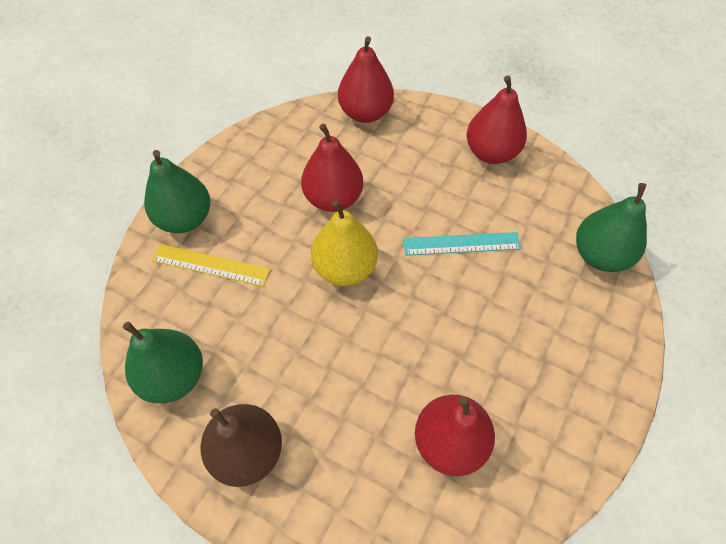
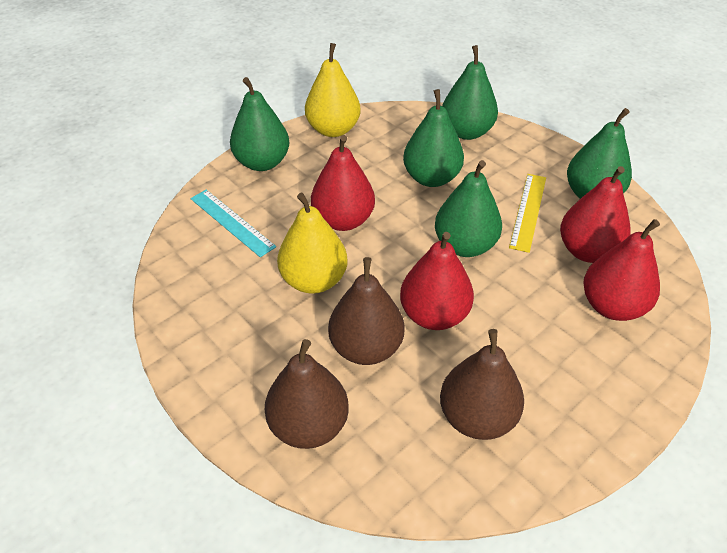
brown pear: [201,404,282,487] = 1 -> [265,339,349,449] [328,257,405,365] [440,329,524,440] = 3
green pear: [123,322,203,403] [144,150,210,233] [576,183,647,272] = 3 -> [230,77,289,171] [403,89,464,187] [435,160,502,257] [442,45,498,140] [567,108,632,199] = 5
yellow pear: [311,200,378,286] = 1 -> [277,193,347,294] [305,43,361,137] = 2

